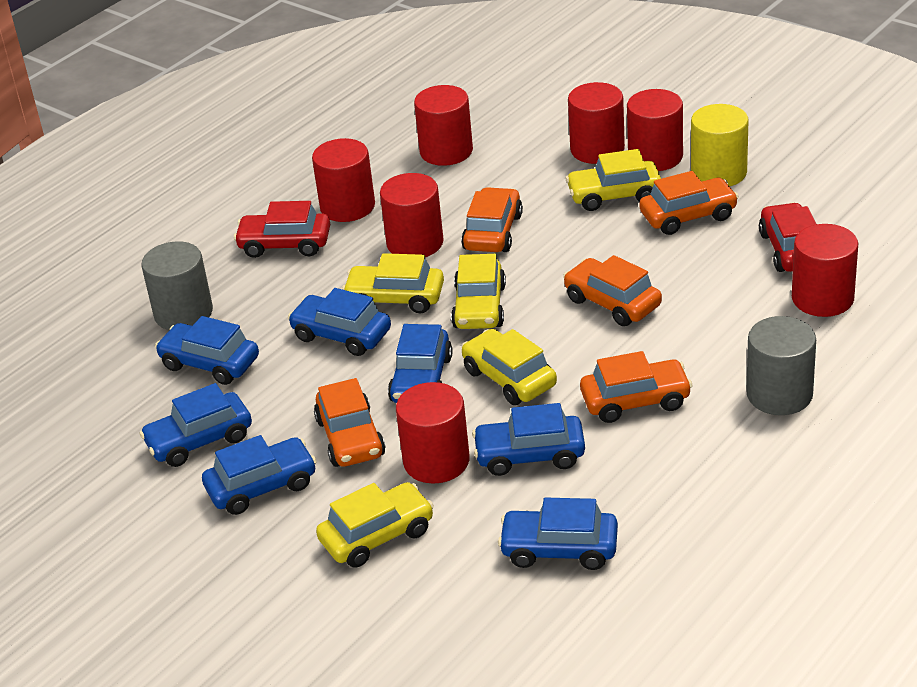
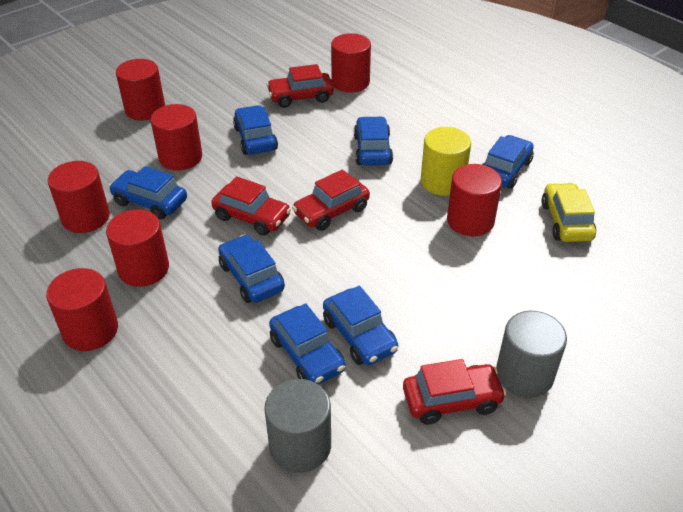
orange car: [314,378,385,467] [461,187,523,252] [563,255,662,326] [580,351,693,423] [639,171,739,235] = 5 -> none = 0
red car: [234,201,330,258] [759,202,816,272] = 2 -> [211,176,291,236] [266,64,334,108] [292,169,370,231] [403,359,506,425] = 4
yellow car: [316,482,434,568] [342,253,444,313] [451,254,506,329] [461,329,557,405] [566,149,661,211] = 5 -> [541,183,596,242] = 1

